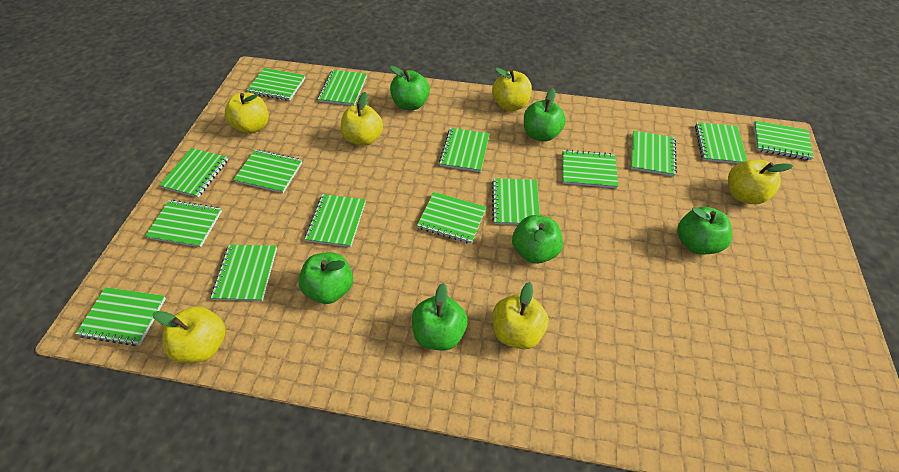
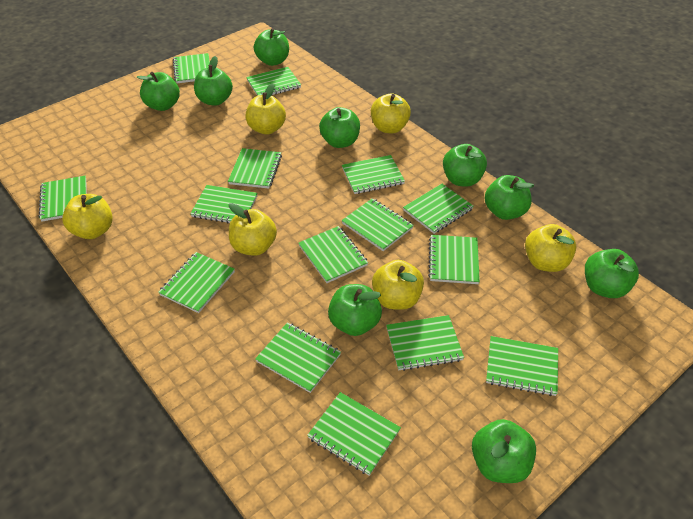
green apple: [298,252,353,304] [390,66,430,110] [412,283,468,351] [512,215,563,264] [524,88,566,142] [677,207,732,255] = 6 -> [136,72,180,111] [194,56,233,106] [254,28,289,66] [319,107,360,148] [328,284,382,336] [443,144,487,187] [472,419,536,483] [485,175,534,220] [585,249,639,298] = 9

